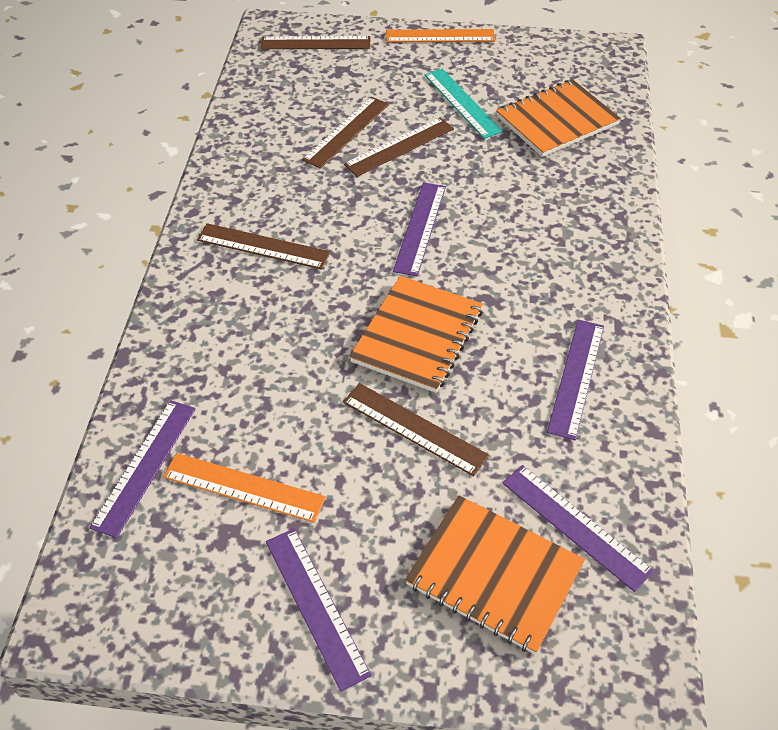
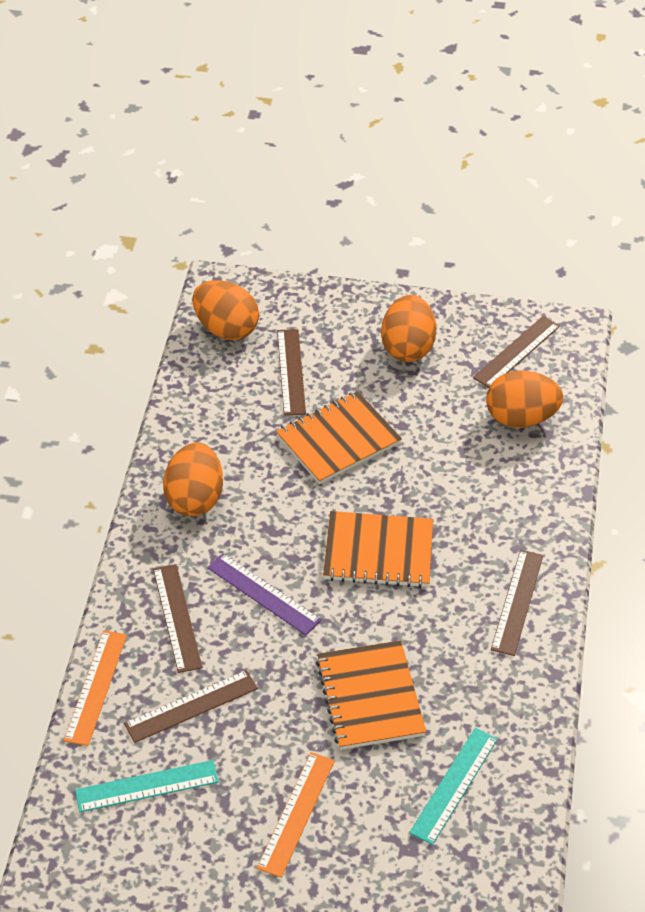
orange egg: none = 0 -> [163,443,223,516] [192,280,259,340] [381,295,437,362] [486,370,563,428] = 4
purple ruler: [89,400,196,538] [266,528,371,692] [393,182,446,276] [503,465,654,592] [547,320,604,440] = 5 -> [207,553,321,635] = 1
turquoise ruler: [424,69,503,139] = 1 -> [75,760,219,812] [409,728,498,845] = 2

